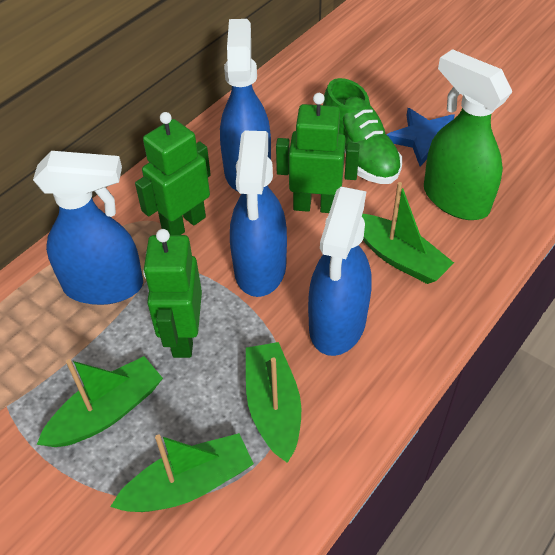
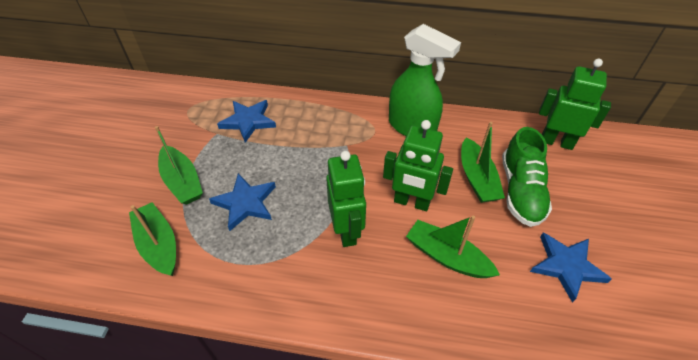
blue spray bottle: [33,151,143,305] [220,19,271,191] [230,131,287,297] [308,187,371,356] = 4 -> none = 0
blue star: [386,108,455,166] = 1 -> [209,173,276,231] [217,100,276,143] [530,232,612,303] = 3

